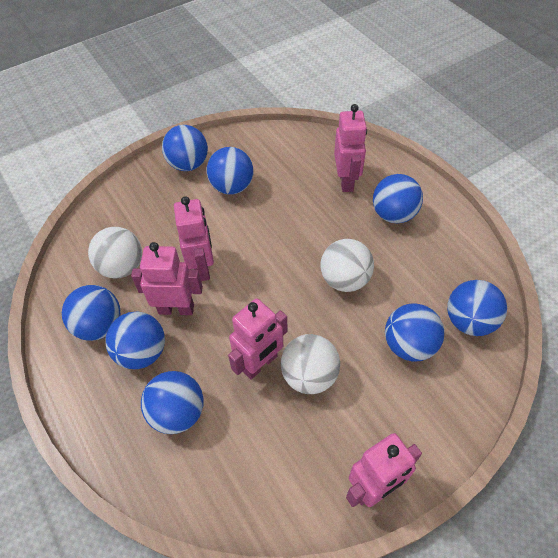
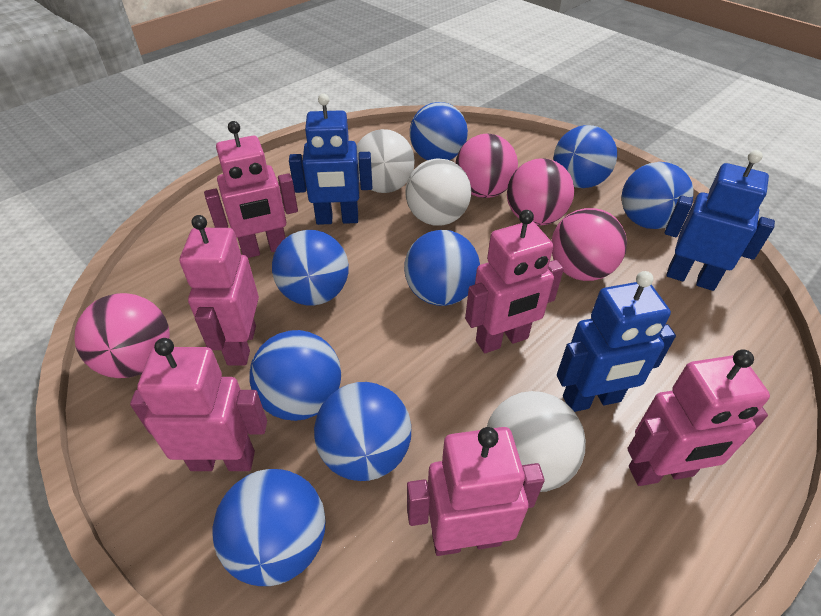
blue robot: none = 0 -> [289,94,372,225] [557,271,676,412] [664,150,775,291] = 3
pink ball: none = 0 -> [74,293,170,378] [455,134,518,198] [507,158,574,226] [551,208,627,281] = 4
pink robot: [131,242,203,315] [174,196,214,281] [228,299,288,380] [334,104,367,192] [346,433,422,507] = 5 -> [130,338,267,471] [180,215,259,366] [204,121,298,258] [407,427,545,556] [465,210,564,353] [627,349,770,486] = 6

